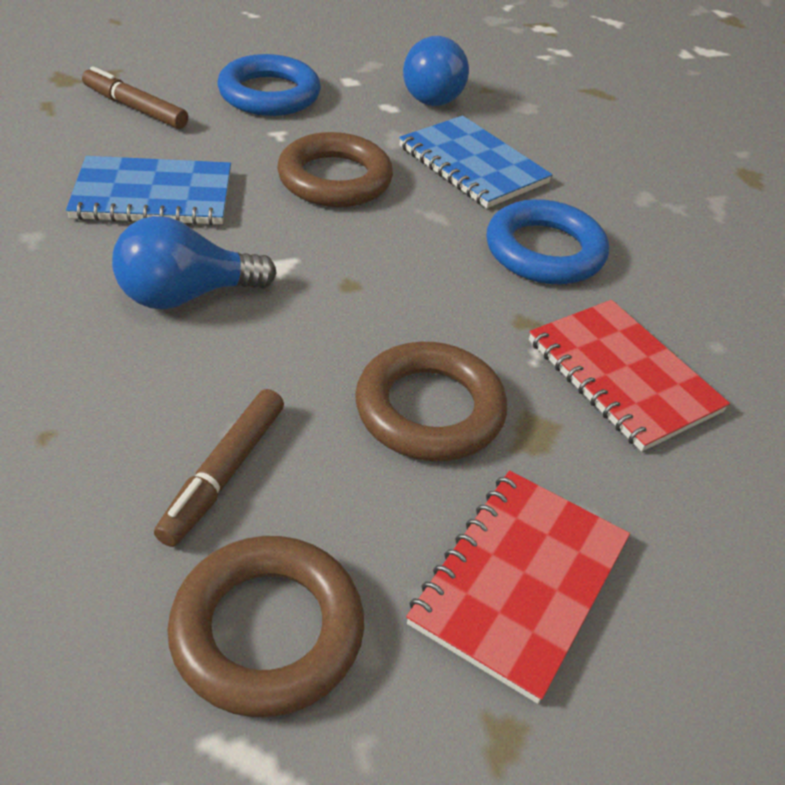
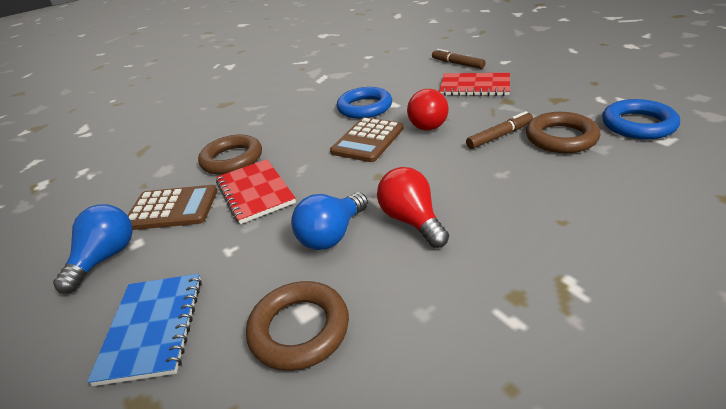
blue notebook: [66,156,231,225] [399,115,553,208] = 2 -> [87,274,202,386] = 1
brown calculator: none = 0 -> [128,185,217,230] [330,117,404,162] = 2
red light bulb: none = 0 -> [377,167,449,248] [407,89,449,131] = 2

